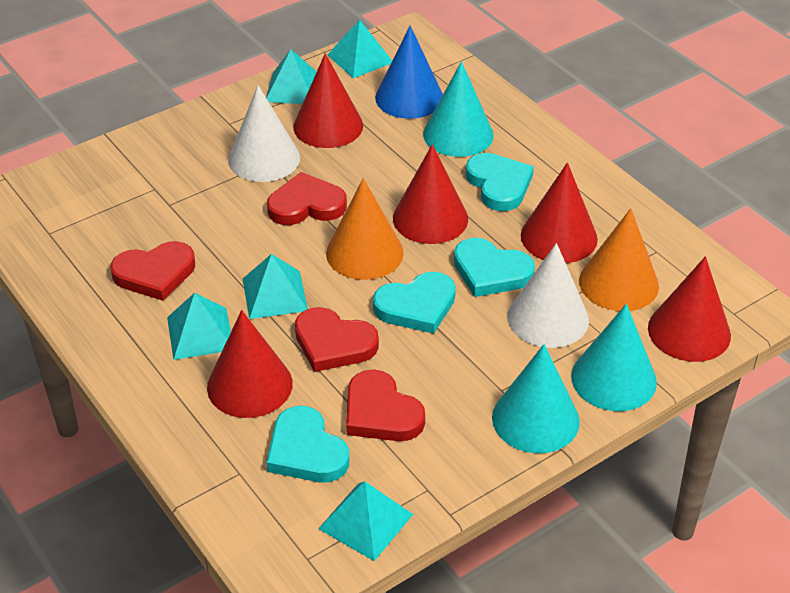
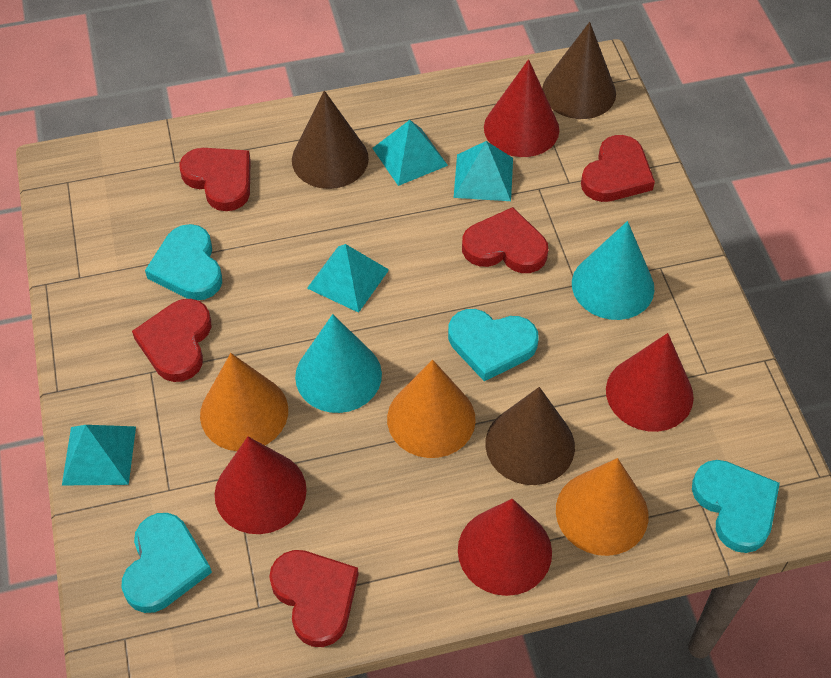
blue cone: [375,26,443,119] = 1 -> none = 0
brown cone: none = 0 -> [292,91,369,189] [485,387,575,485] [542,22,616,119] = 3
orange cone: [326,178,404,280] [579,208,659,311] = 2 -> [200,353,288,451] [387,360,476,458] [556,458,648,556] = 3
red cone: [207,310,293,418] [293,53,363,148] [393,144,468,244] [521,162,598,263] [648,256,731,362] = 5 -> [215,437,307,534] [458,499,552,596] [484,59,559,157] [606,333,694,432] = 4
red heart: [111,241,195,301] [267,172,347,225] [295,307,379,372] [346,369,425,441] = 4 -> [132,299,211,382] [179,148,251,211] [269,550,359,647] [462,207,548,273] [581,135,655,202] = 5
turquoise cone: [423,61,494,157] [492,344,580,453] [571,304,657,411] = 3 -> [295,314,382,413] [572,221,654,320] = 2
turquoise pyramid: [167,293,231,360] [243,254,308,319] [266,49,317,104] [318,481,413,561] [328,20,392,78] = 5 -> [62,425,136,485] [307,244,389,313] [372,120,448,186] [454,141,513,201] = 4
white cone: [228,85,300,182] [507,243,589,348] = 2 -> none = 0

